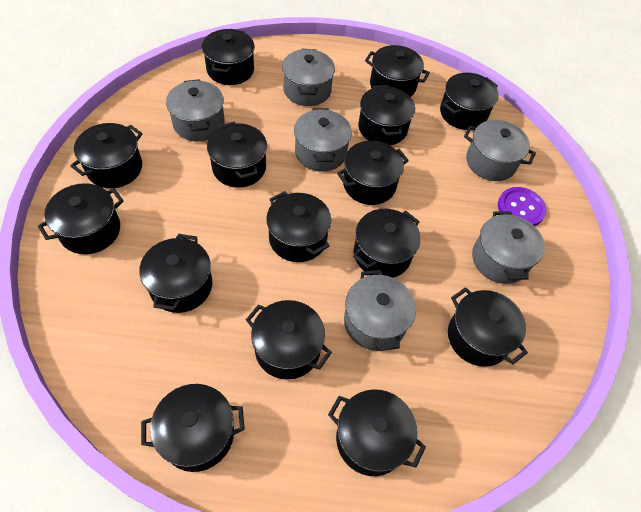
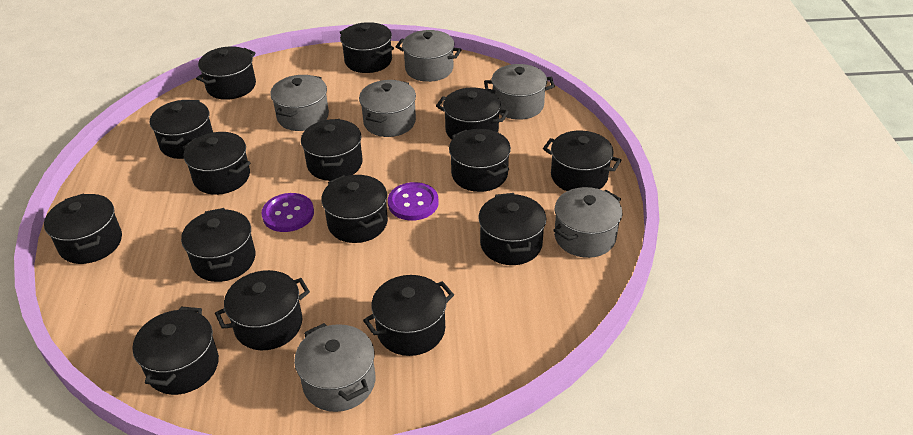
purple button: [498,187,546,226] = 1 -> [262,193,314,232] [388,182,439,221] = 2

